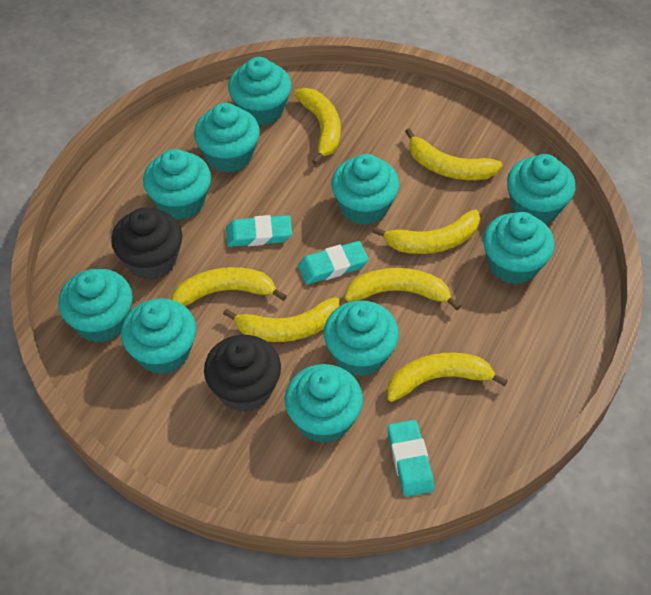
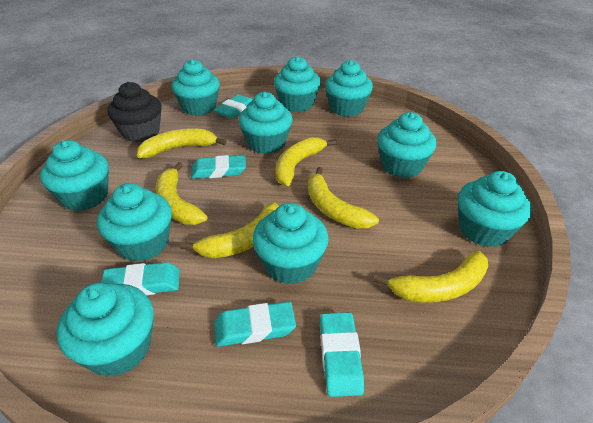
black cupcake: [111,208,182,280] [204,335,281,412] = 2 -> [108,82,162,142] = 1
turquoise eraser: [226,215,292,247] [298,241,369,284] [387,420,434,497] = 3 -> [101,262,180,295] [191,155,246,179] [214,95,253,118] [214,302,296,347] [320,312,364,397] = 5
yellow banana: [171,267,287,306] [223,297,339,342] [294,88,341,165] [345,268,461,310] [372,209,480,254] [387,353,508,402] [405,128,502,180] = 7 -> [137,128,227,158] [156,162,208,225] [180,202,279,258] [276,137,337,186] [308,167,379,229] [374,250,488,302] = 6

